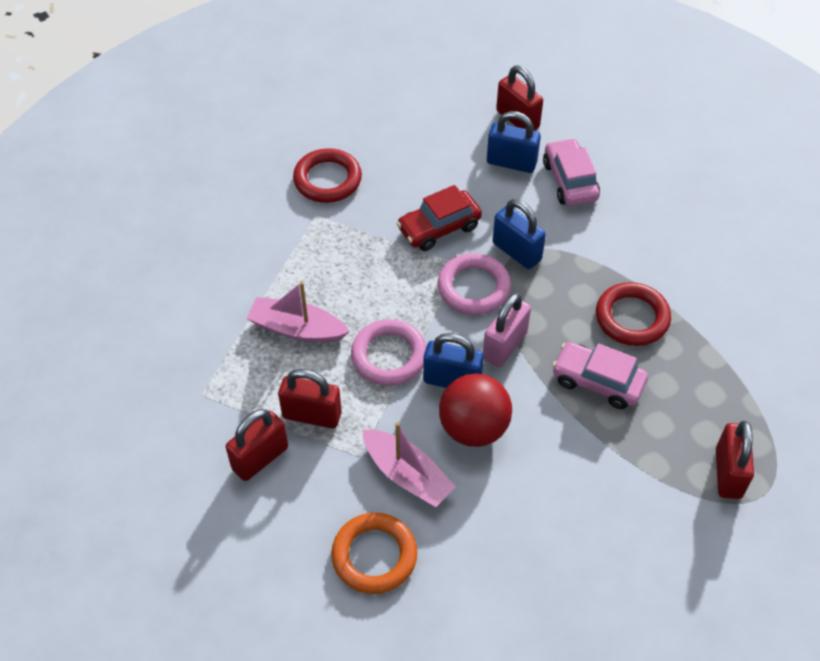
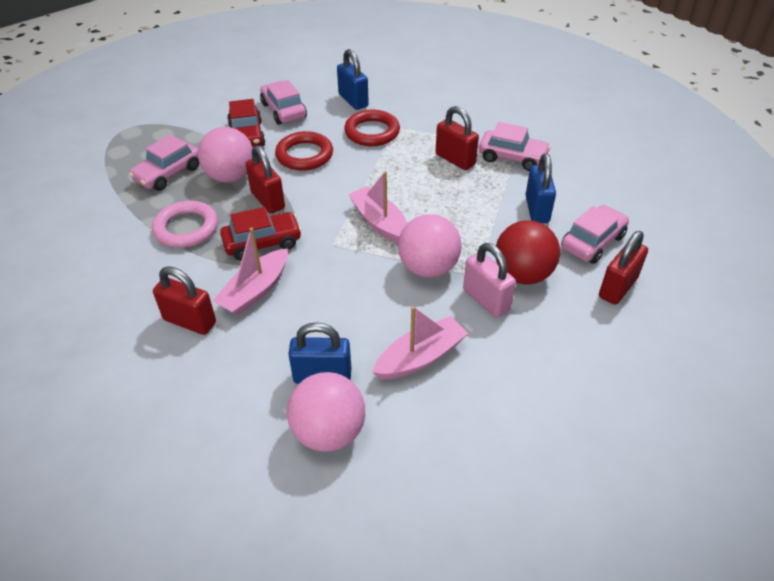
orange ring: [331,512,417,594] = 1 -> none = 0
pink ball: none = 0 -> [198,127,253,183] [287,372,365,452] [398,214,462,278] = 3
pink boat: [247,281,350,342] [362,422,456,507] = 2 -> [212,227,288,315] [348,171,407,243] [372,306,468,379] = 3
pink car: [543,138,600,206] [552,342,648,409] = 2 -> [129,134,199,191] [260,80,307,125] [479,122,551,171] [561,205,629,264] = 4
pink ring: [351,319,427,386] [438,253,511,315] = 2 -> [152,201,218,248] = 1
red car: [396,185,482,251] = 1 -> [220,207,302,261] [227,99,265,147] = 2

